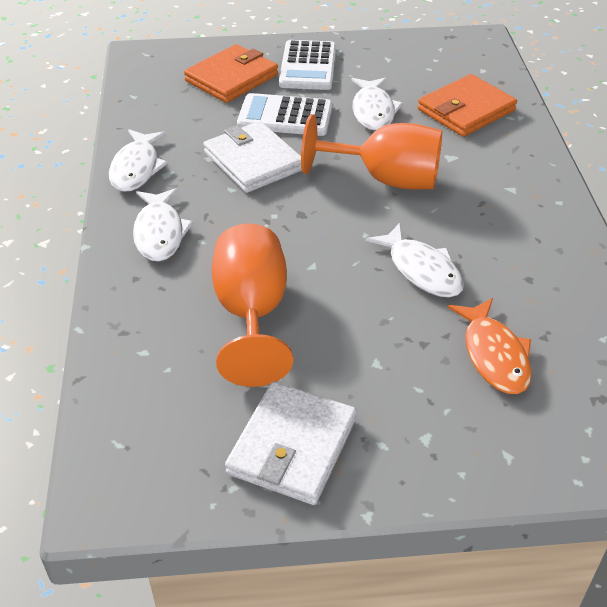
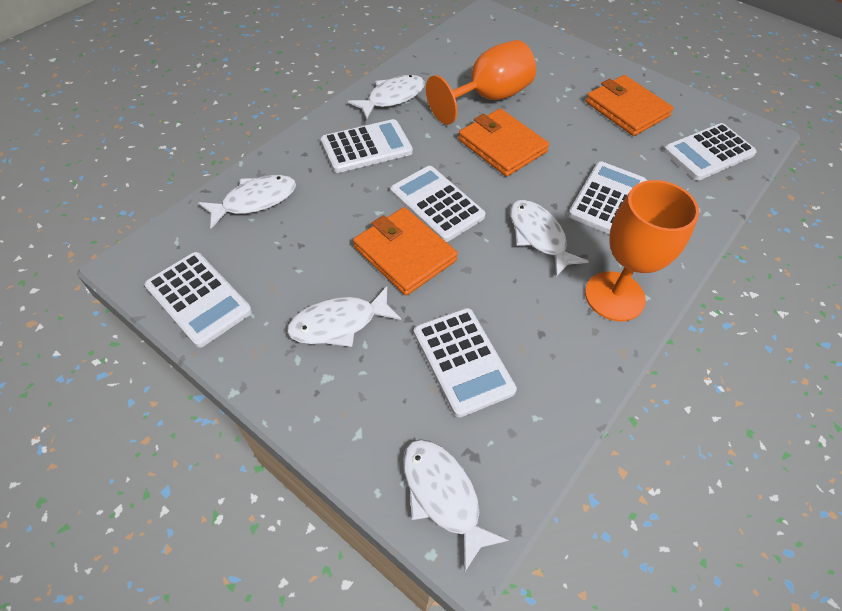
orange fish: [448,298,532,394] = 1 -> none = 0
orange wallet: [184,44,278,103] [418,74,517,137] = 2 -> [353,207,458,296] [458,108,549,177] [586,75,674,136] = 3
white calculator: [237,93,332,136] [279,40,336,90] = 2 -> [144,252,252,348] [321,119,413,173] [390,166,486,242] [414,308,517,417] [568,161,647,234] [663,123,757,180] = 6
white fish: [109,129,168,192] [133,188,194,262] [351,77,403,131] [365,223,464,297] = 4 -> [198,175,296,229] [287,286,401,347] [348,75,425,119] [403,439,509,571] [510,200,589,277] = 5
white wallet: [203,121,302,193] [225,382,357,505] = 2 -> none = 0

